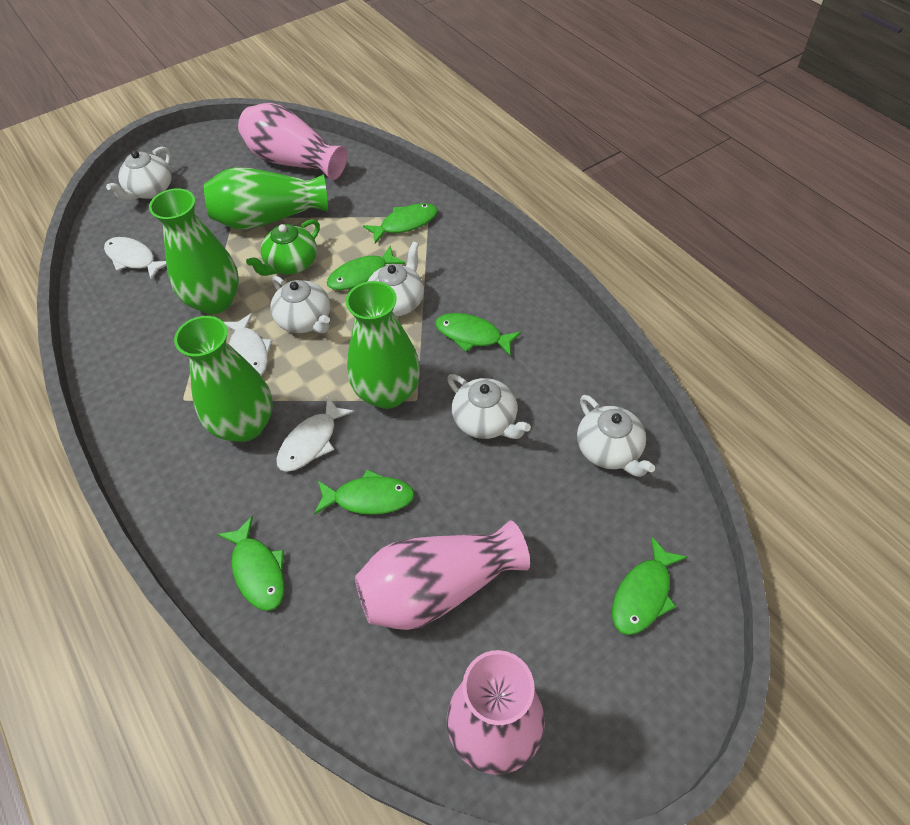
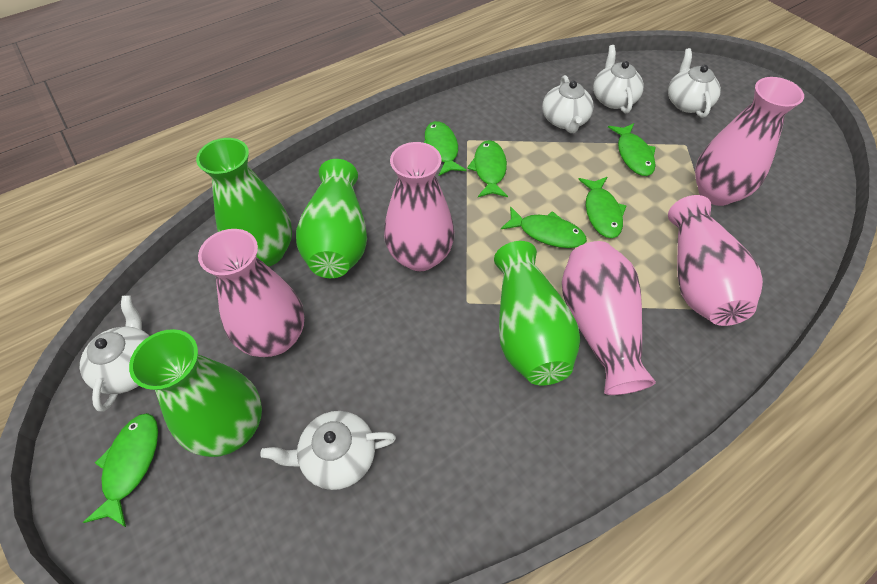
green teapot: [246,219,320,276] = 1 -> none = 0
pink vase: [238,103,348,180] [355,520,530,630] [447,650,545,775] = 3 -> [198,229,304,357] [384,142,454,271] [562,241,656,395] [668,195,763,326] [695,77,804,206] = 5
white fish: [104,237,167,281] [224,313,273,376] [276,396,354,472] = 3 -> none = 0

